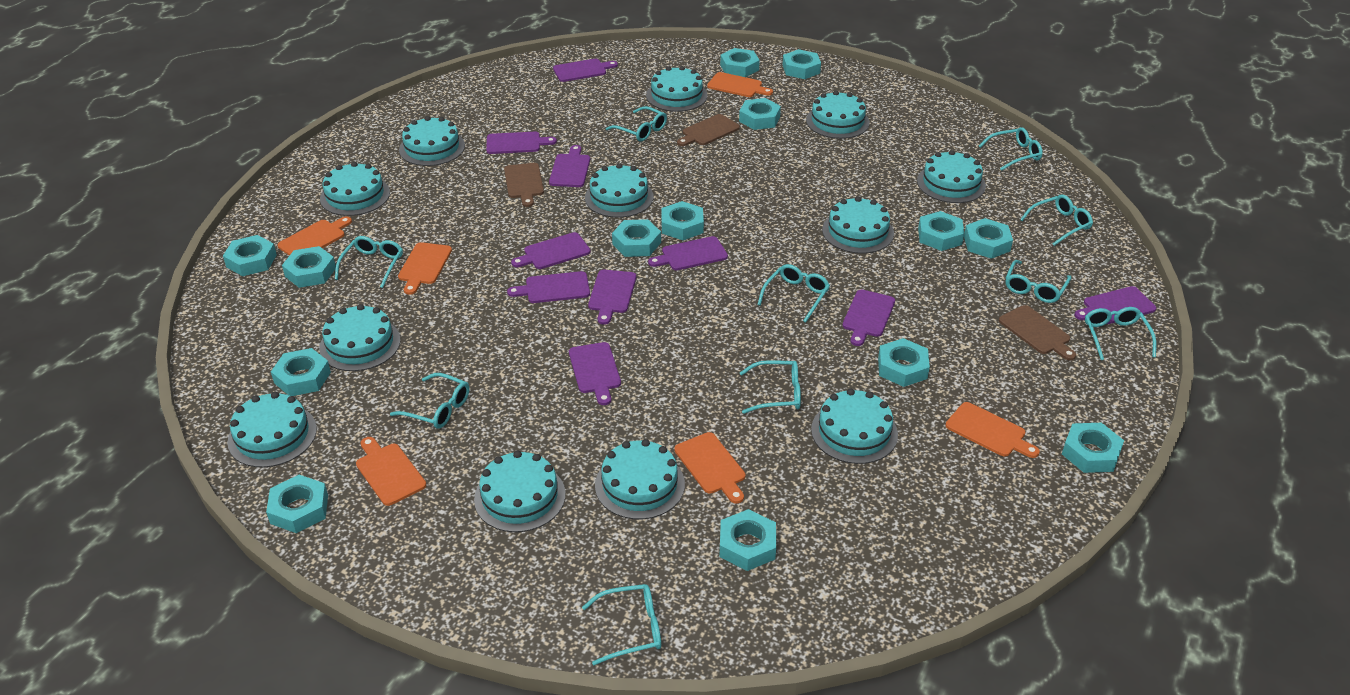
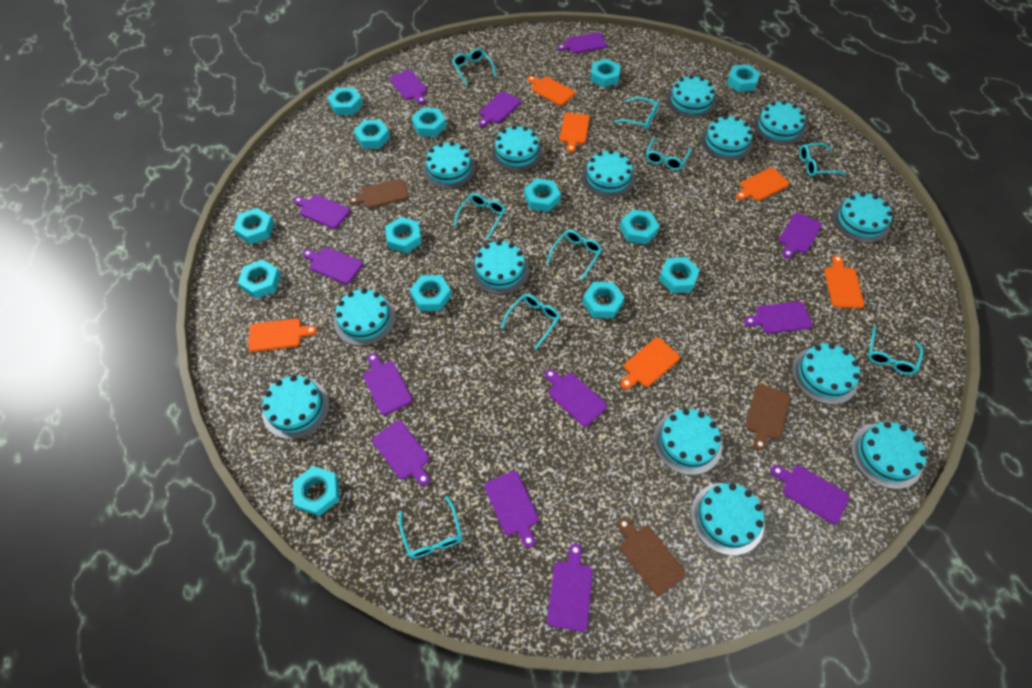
purple cutting board: [486,132,557,154] [507,271,590,303] [511,232,591,269] [549,145,590,187] [553,59,618,82] [569,342,621,405] [588,270,636,325] [648,236,728,270] [843,289,895,346] [1075,286,1156,324] = 10 -> [294,195,350,229] [303,247,363,284] [363,353,412,415] [372,420,430,486] [389,70,427,104] [479,91,521,127] [484,471,539,548] [545,369,607,427] [547,544,593,632] [557,32,607,54] [744,301,813,334] [770,465,849,524] [779,212,822,259] = 13
turquoise cake: [227,392,317,467] [319,304,401,371] [320,162,390,216] [399,116,465,166] [474,451,566,532] [585,163,653,218] [595,439,685,519] [646,66,707,112] [806,91,870,139] [811,389,898,464] [822,196,894,254] [917,150,986,203] = 12 -> [262,375,330,439] [334,288,396,346] [423,141,475,189] [471,240,529,294] [491,125,543,171] [582,150,635,198] [653,409,722,475] [666,75,716,118] [691,483,764,555] [701,115,753,161] [753,101,805,145] [792,343,860,405] [832,192,893,243] [851,422,927,489] = 14
turquoise glasses: [335,236,403,288] [390,373,469,429] [582,584,661,665] [606,106,667,141] [740,360,801,414] [757,264,830,323] [978,127,1043,171] [1006,260,1071,303] [1020,194,1093,246] [1085,307,1156,360] = 10 -> [399,496,462,558] [452,48,496,86] [454,193,506,240] [501,294,560,349] [547,230,602,280] [614,97,659,130] [646,138,691,170] [799,143,845,176] [868,326,923,375] = 9

